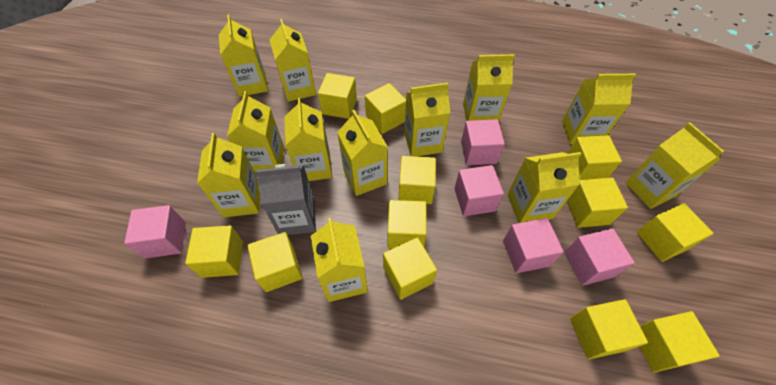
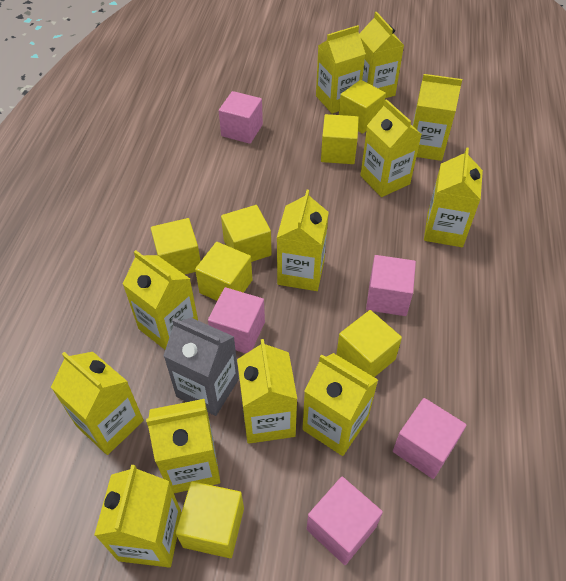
yellow cube: [185,225,243,278] [247,232,303,292] [318,73,357,119] [365,83,406,134] [383,237,437,300] [388,200,427,249] [399,156,436,204] [567,135,622,180] [567,178,628,228] [570,299,648,359] [637,203,714,262] [639,311,720,373] = 12 -> [151,218,201,275] [176,481,244,558] [195,242,252,301] [221,205,272,262] [321,114,359,164] [336,310,402,377] [339,80,386,134] = 7

